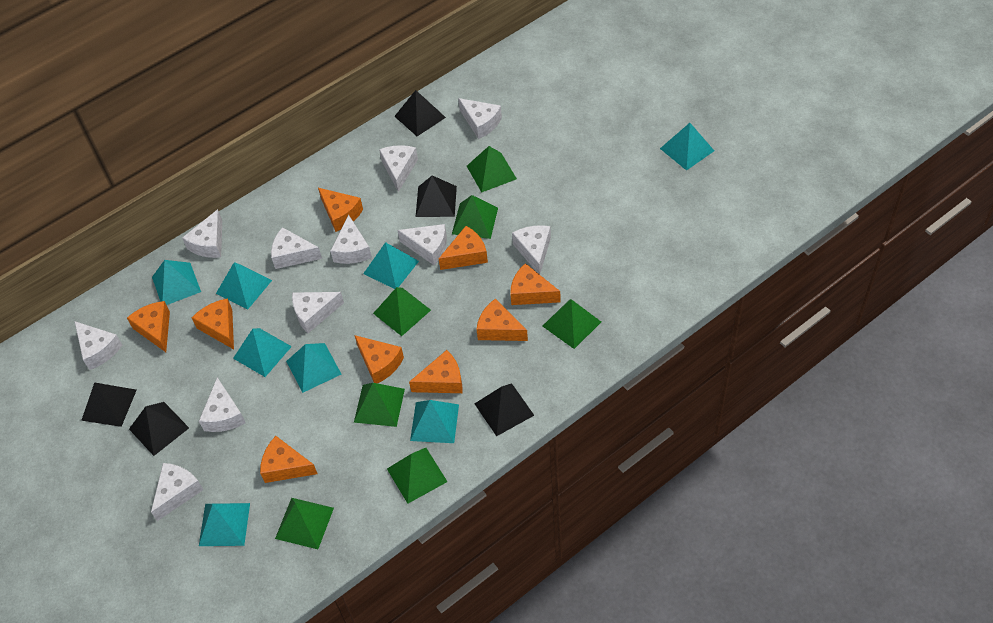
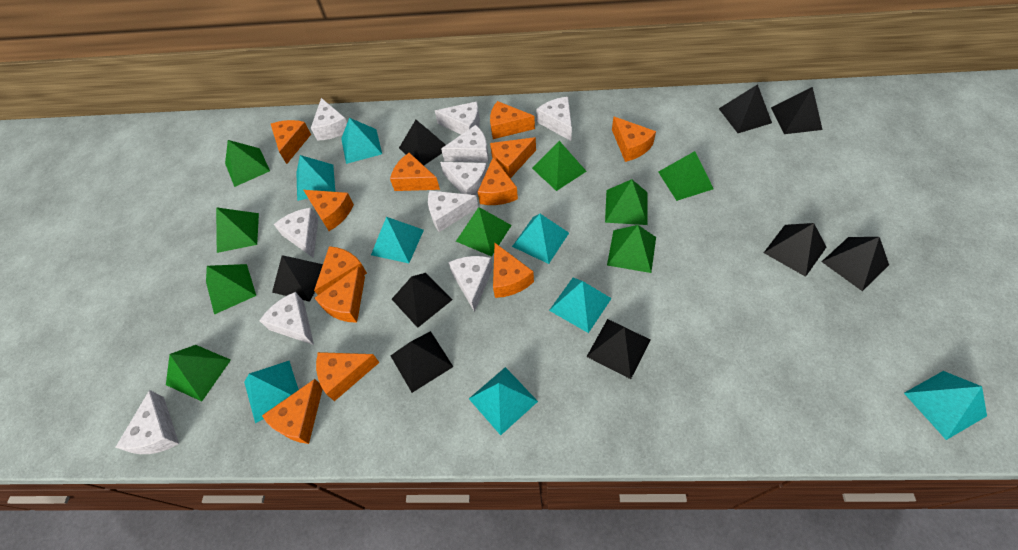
black pyramid: [81,382,137,427] [129,402,189,456] [394,90,446,136] [416,175,457,217] [475,383,534,436] = 5 -> [272,255,323,302] [390,331,453,393] [392,273,452,328] [399,120,446,165] [587,319,651,379] [719,84,772,133] [764,223,826,277] [771,87,823,134] [821,237,889,291] = 9
green pyramid: [275,498,334,549] [354,383,405,427] [373,287,431,336] [387,448,448,504] [452,195,498,239] [467,146,517,193] [543,299,601,349] = 7 -> [166,345,231,401] [206,264,256,315] [216,207,259,253] [225,140,270,187] [456,207,512,257] [532,141,586,191] [605,179,648,225] [607,225,656,273] [658,151,714,201] = 9
orange cheese: [127,301,170,352] [192,298,234,349] [260,436,318,483] [318,188,363,232] [354,335,404,383] [409,350,462,393] [439,226,488,270] [476,298,528,341] [510,263,561,305] = 9 -> [262,379,323,444] [271,120,311,164] [304,190,354,231] [314,246,367,295] [315,267,365,323] [316,352,380,401] [390,153,440,191] [478,157,518,205] [490,101,535,139] [490,137,536,178] [493,243,534,298] [612,116,656,162] = 12
white cheese: [74,321,122,370] [151,463,203,521] [182,209,222,258] [199,377,246,432] [271,227,322,269] [292,292,344,333] [330,215,372,264] [379,145,418,192] [397,224,447,265] [458,98,502,139] [512,225,551,275] = 11 -> [115,390,179,454] [259,292,314,345] [274,208,318,258] [311,98,347,141] [428,190,478,232] [435,102,480,135] [440,162,487,196] [441,125,489,162] [448,256,493,312] [536,97,572,141] = 10

